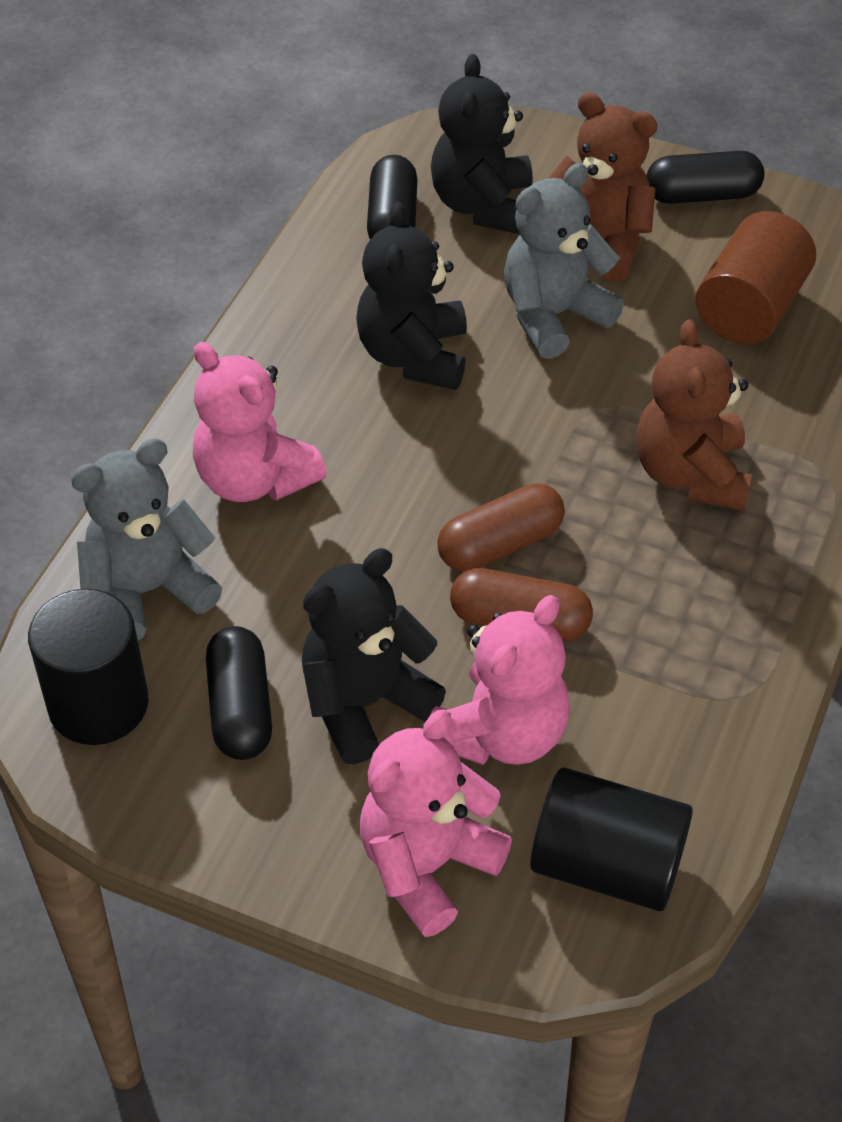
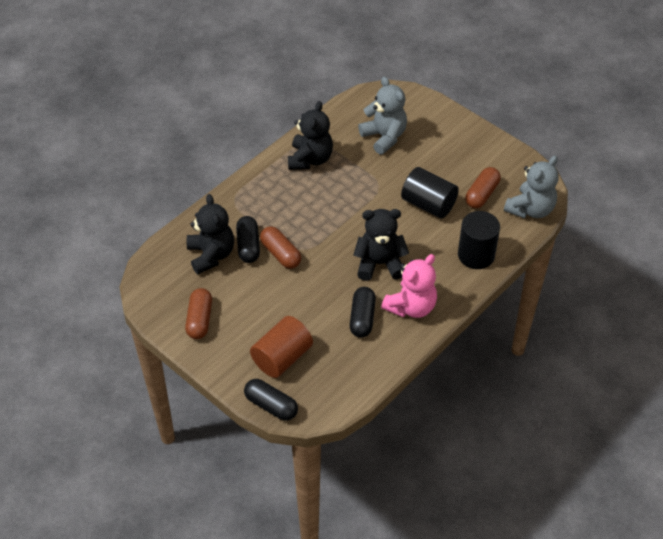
brown capsule: [437,483,565,571] [450,568,593,641] = 2 -> [185,288,212,339] [260,226,301,269] [465,167,501,208] = 3
brown teddy bear: [549,93,658,282] [636,319,752,511] = 2 -> none = 0
pink teddy bear: [193,342,327,502] [360,709,512,937] [430,595,570,765] = 3 -> [381,254,437,318] = 1

